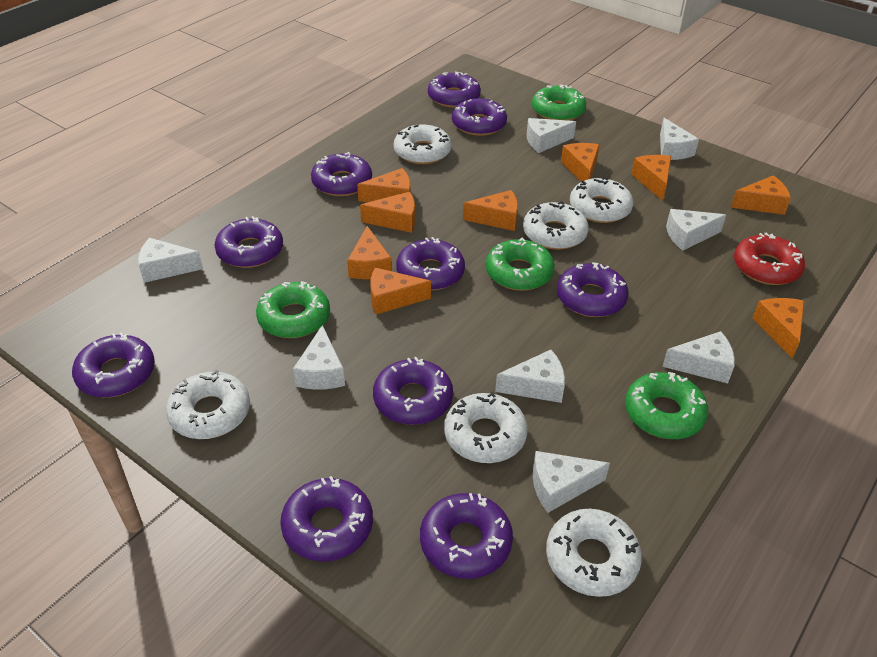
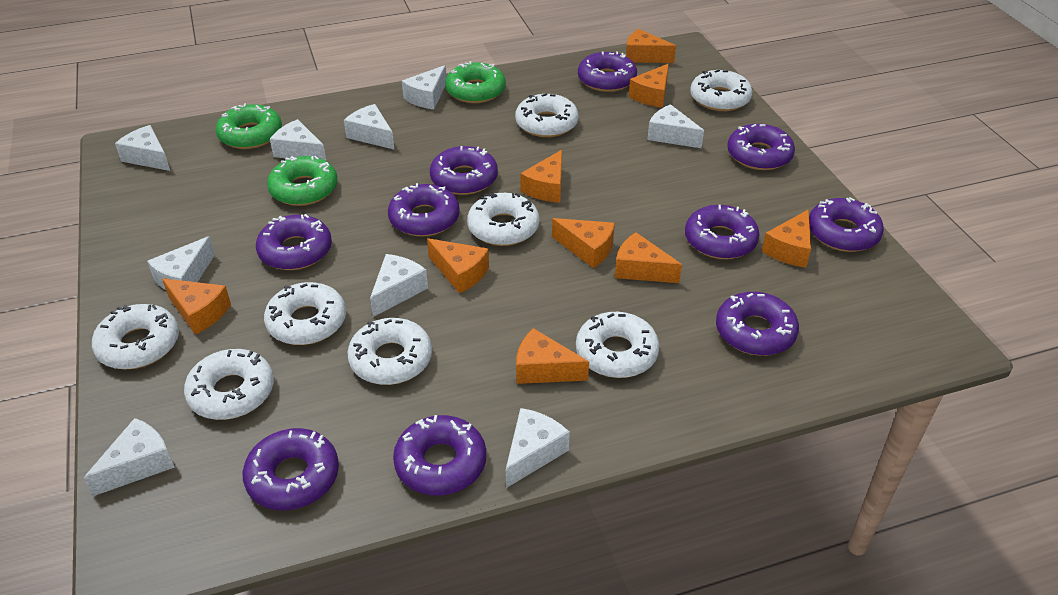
green donut: [256,281,330,338] [486,237,555,291] [532,84,586,121] [625,372,708,439] = 4 -> [216,103,282,149] [267,156,338,206] [445,61,506,103] = 3
red donut: [734,233,805,285] = 1 -> none = 0
white cheese: [138,238,203,283] [293,325,345,390] [495,350,565,403] [527,118,576,153] [533,451,610,513] [660,118,699,160] [662,331,735,383] [666,209,726,250] = 8 -> [84,418,175,496] [115,125,170,171] [147,236,215,290] [270,119,326,161] [344,104,395,150] [370,254,428,317] [402,65,447,109] [506,408,570,488] [647,104,704,148] = 9
white donut: [166,370,250,439] [394,124,452,164] [444,392,528,463] [523,201,589,250] [546,509,642,597] [570,177,633,223] = 6 -> [92,304,179,370] [184,349,274,420] [264,282,346,345] [347,318,432,385] [467,192,540,246] [515,94,578,137] [576,312,659,378] [690,70,753,111] = 8

